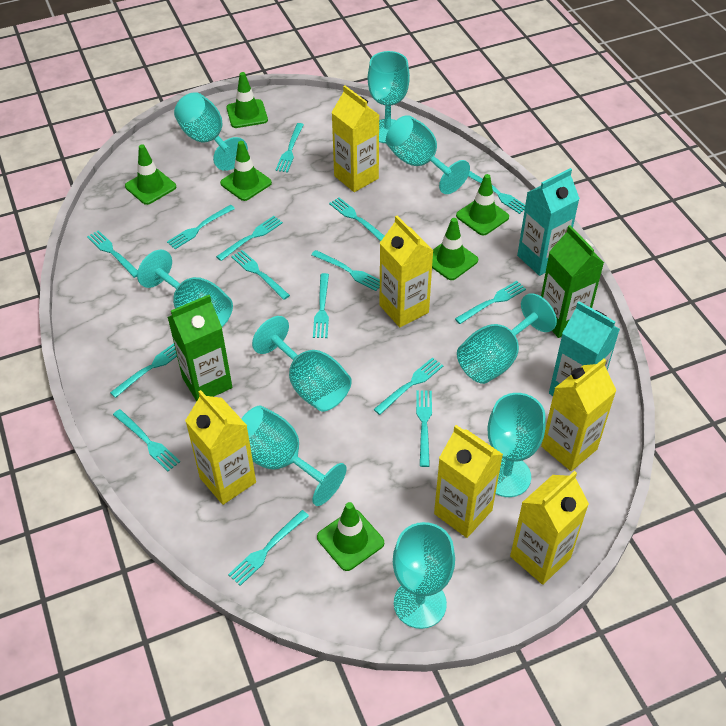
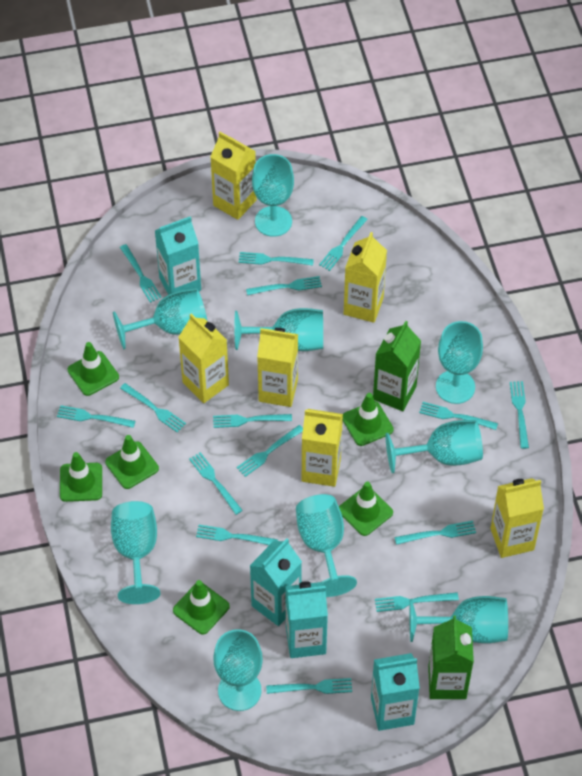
turquoise carton: [517,168,580,276] [549,301,620,396] = 2 -> [155,216,201,295] [250,538,302,626] [285,581,328,658] [371,653,420,731] = 4

